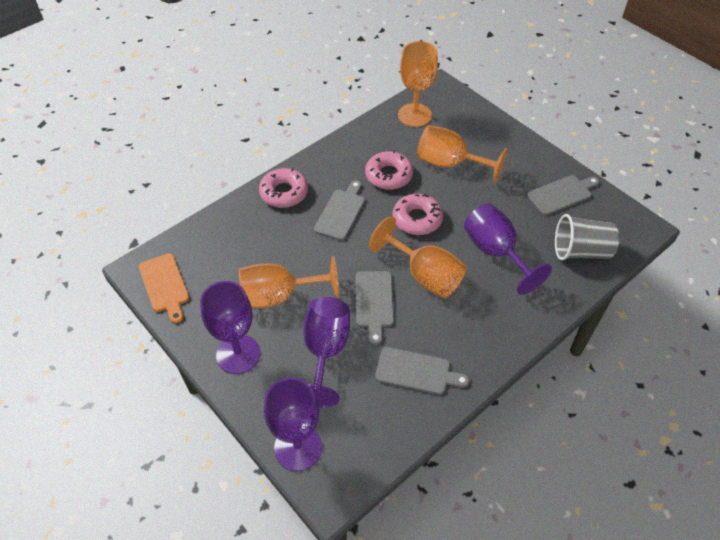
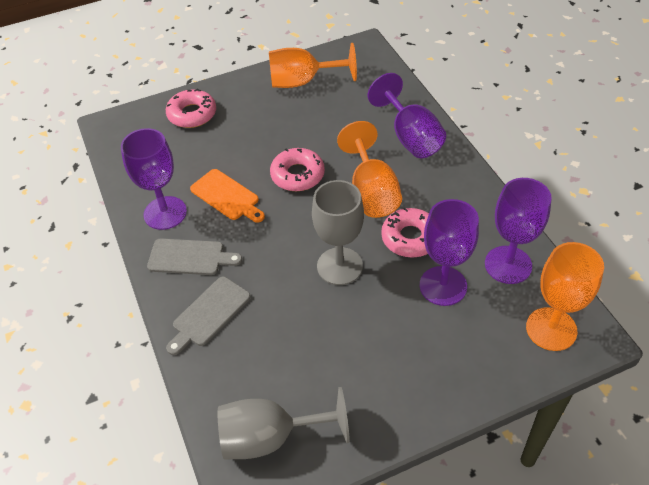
grey cup: [555,214,620,260] = 1 -> none = 0
grey cutting board: [314,180,365,241] [356,271,394,345] [375,347,469,395] [527,175,599,216] = 4 -> [147,239,242,275] [166,277,251,355] = 2
grey goblet: none = 0 -> [218,387,350,460] [312,180,364,285] = 2
orange goblet: [239,256,339,308] [369,216,467,298] [398,41,438,127] [417,125,508,184] = 4 -> [269,43,357,88] [337,121,402,218] [526,242,604,351] = 3

